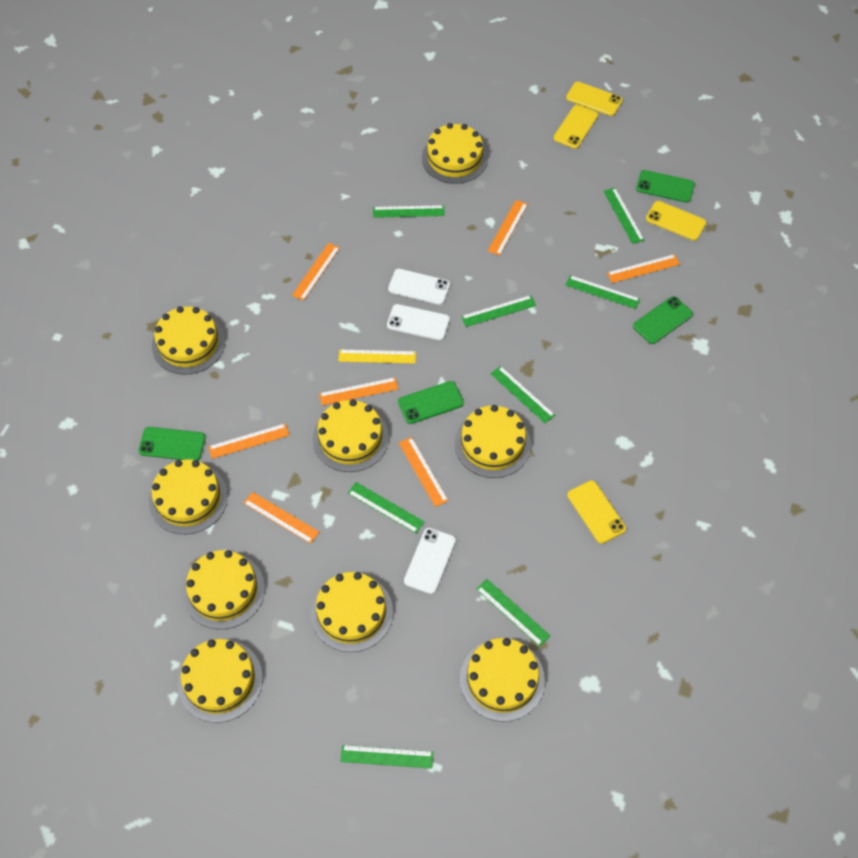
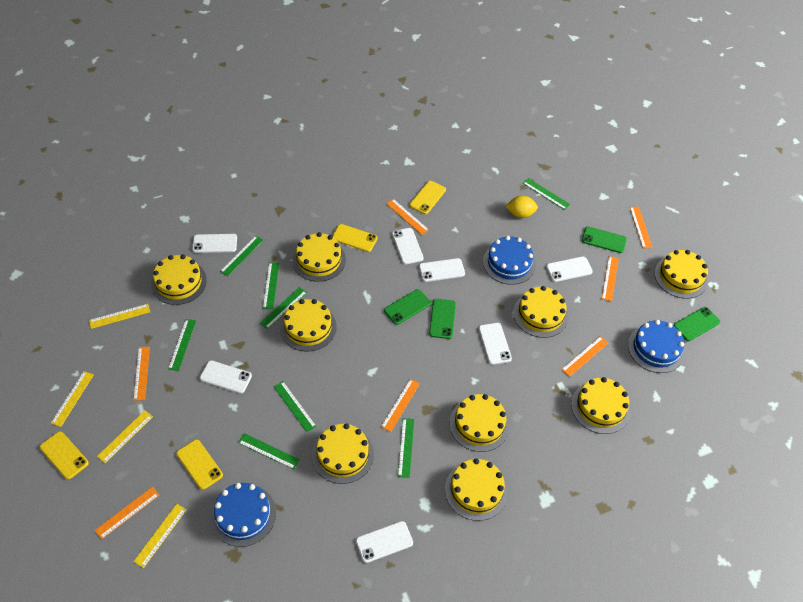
blue cake: none = 0 -> [211,483,276,547] [483,236,536,285] [628,320,685,373] = 3
white phone: [387,304,450,340] [388,269,450,305] [404,528,456,594] = 3 -> [192,234,237,253] [200,360,252,394] [356,521,413,563] [392,228,424,264] [419,258,465,282] [478,323,512,365] [546,256,593,282] = 7
yellow lemon: none = 0 -> [505,195,538,218] = 1
yellow ruler: [338,349,416,364] = 1 -> [51,371,94,427] [89,304,150,329] [97,410,153,463] [133,504,187,568] = 4

